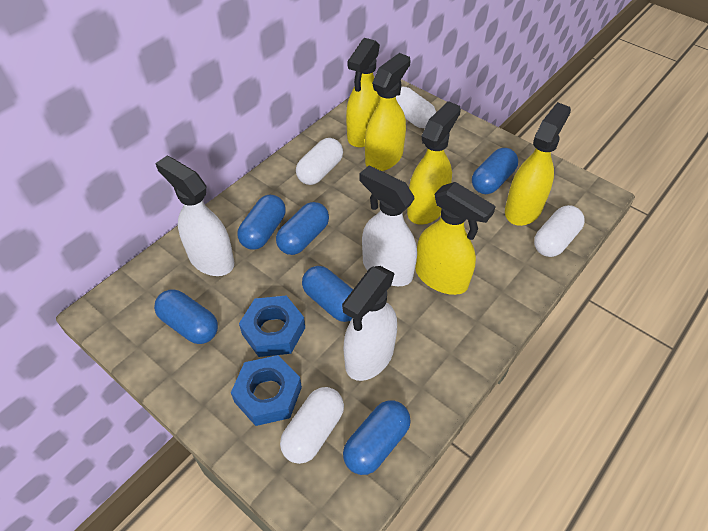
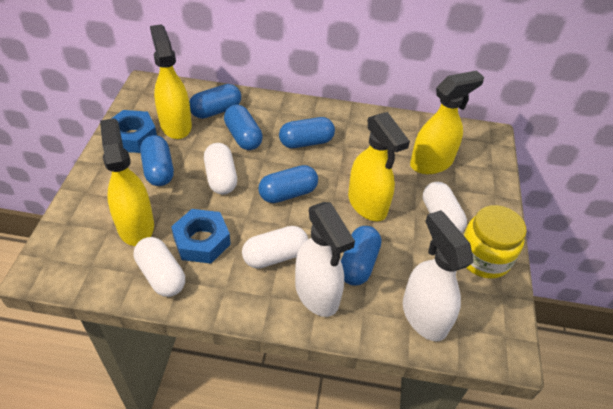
white spray bottle: [155,156,234,276] [342,266,397,381] [359,166,417,286] = 3 -> [295,202,355,317] [403,210,473,341] = 2
yellow jar: none = 0 -> [463,205,527,279] = 1
yellow spray bottle: [346,38,380,147] [365,53,411,171] [407,101,461,225] [415,182,496,295] [505,102,571,226] = 5 -> [100,118,154,246] [150,24,192,139] [348,112,410,221] [410,70,484,174] = 4

